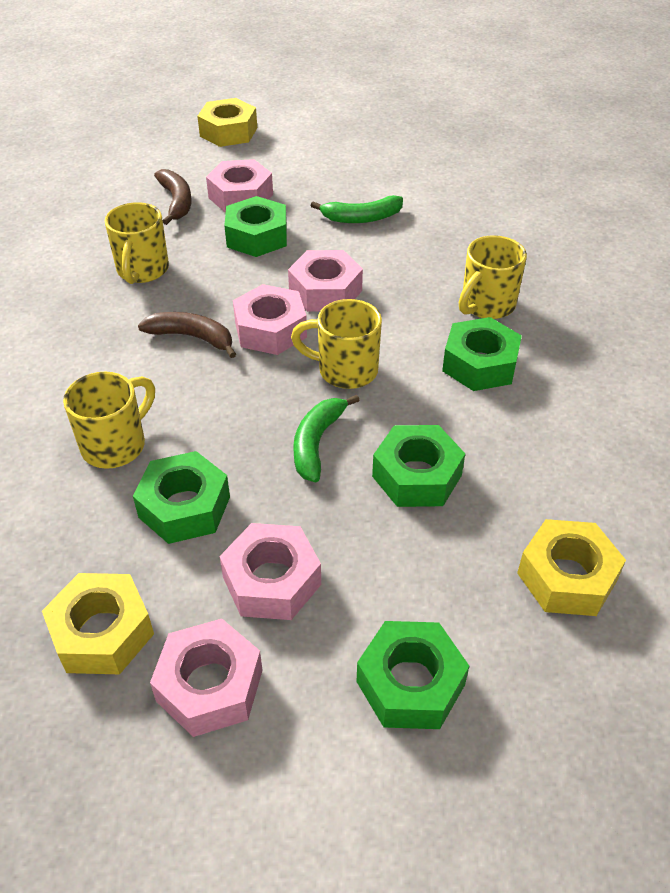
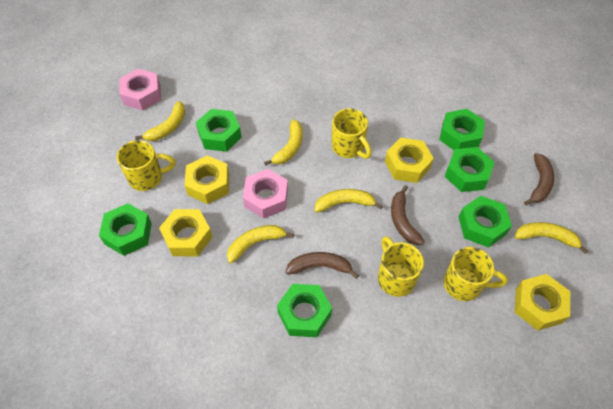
brown banana: [138,312,236,358] [154,169,192,225] = 2 -> [286,252,359,279] [391,185,425,245] [524,153,554,205] = 3
green banana: [293,395,360,482] [311,195,403,223] = 2 -> none = 0
green nut: [133,451,230,544] [224,196,287,257] [357,621,469,729] [372,425,465,507] [442,317,522,391] = 5 -> [99,203,152,256] [196,109,242,152] [277,284,332,337] [439,109,485,150] [445,147,495,192] [459,196,512,248] = 6
pink nut: [150,619,263,737] [206,159,273,213] [220,523,321,620] [233,284,307,355] [288,250,363,312] = 5 -> [120,69,161,110] [243,169,288,219] = 2
yellow banana: none = 0 -> [135,101,185,141] [227,225,294,263] [264,119,303,166] [314,189,383,213] [515,222,588,254] = 5
yellow nut: [42,573,154,674] [197,98,257,147] [517,519,626,616] = 3 -> [159,209,212,256] [184,155,229,204] [385,138,434,183] [514,274,570,331] = 4

